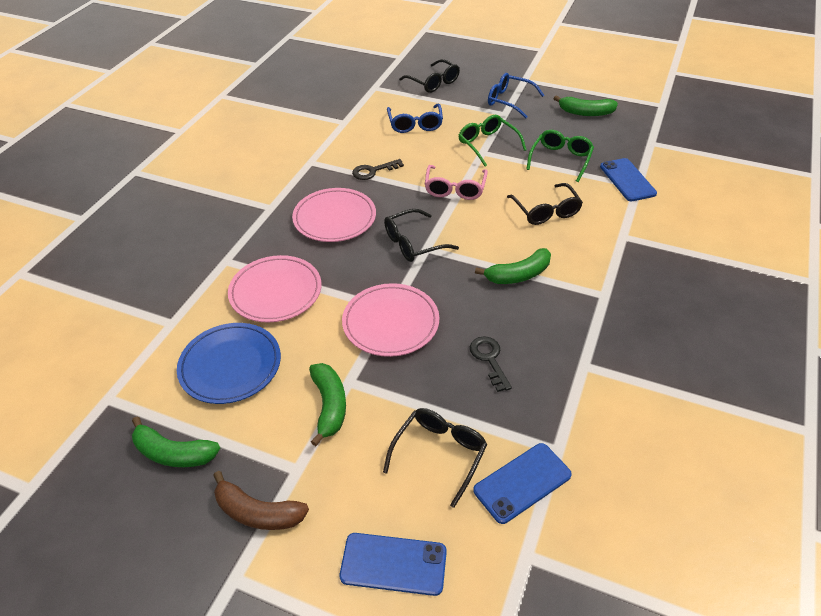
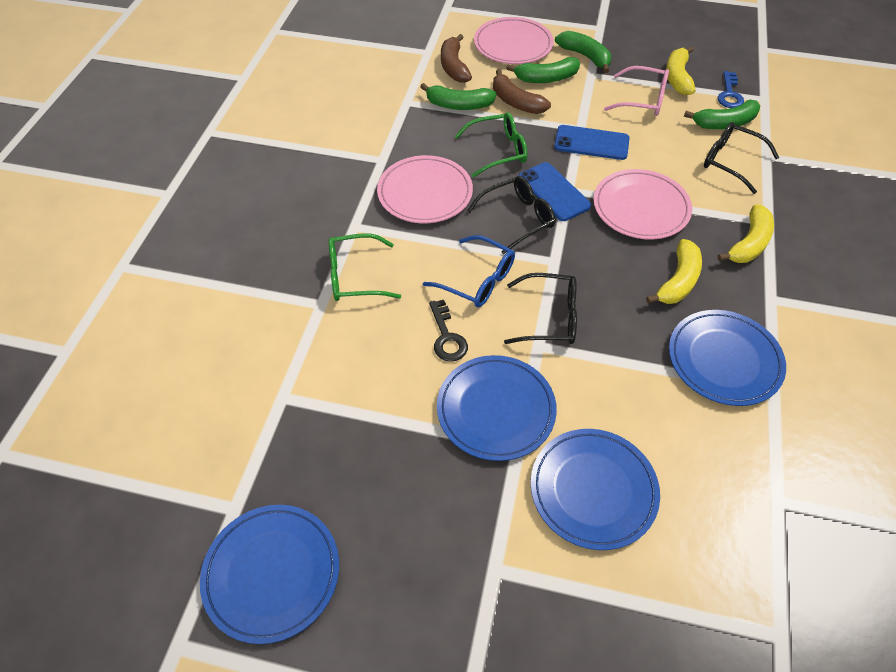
black glasses: [383,408,487,508] [384,209,459,262] [399,59,460,93] [507,183,583,225] = 4 -> [467,176,555,254] [504,273,577,344] [704,122,779,194] = 3
black key: [352,159,404,180] [470,336,512,392] = 2 -> [429,300,468,362] = 1
blue glasses: [387,103,443,133] [488,73,544,118] = 2 -> [423,235,515,307] = 1
blue key: none = 0 -> [718,71,744,108] = 1
blue phone: [340,533,447,596] [473,443,572,524] [600,158,657,201] = 3 -> [519,162,591,221] [554,125,629,160] = 2
blue plate: [177,323,281,404] = 1 -> [200,505,339,644] [437,355,557,461] [530,429,660,550] [669,310,786,406] = 4
brown banana: [213,471,309,530] = 1 -> [441,34,472,83] [493,69,551,114] = 2
yellow banana: none = 0 -> [646,239,702,304] [666,46,696,95] [717,204,774,263] = 3

